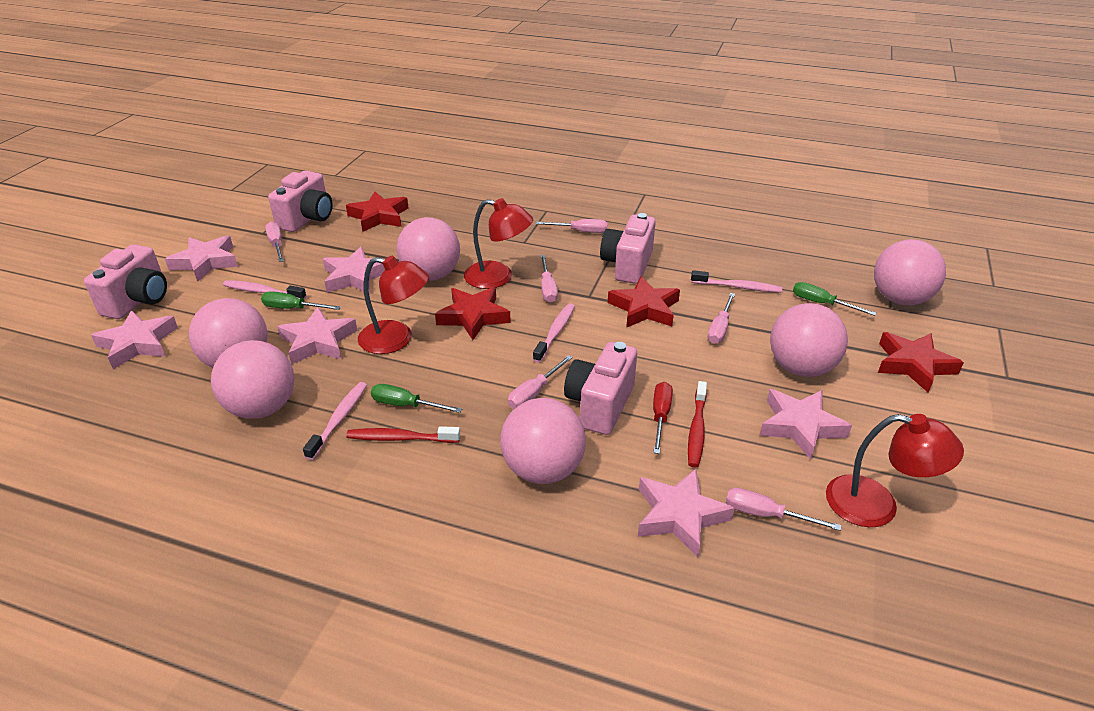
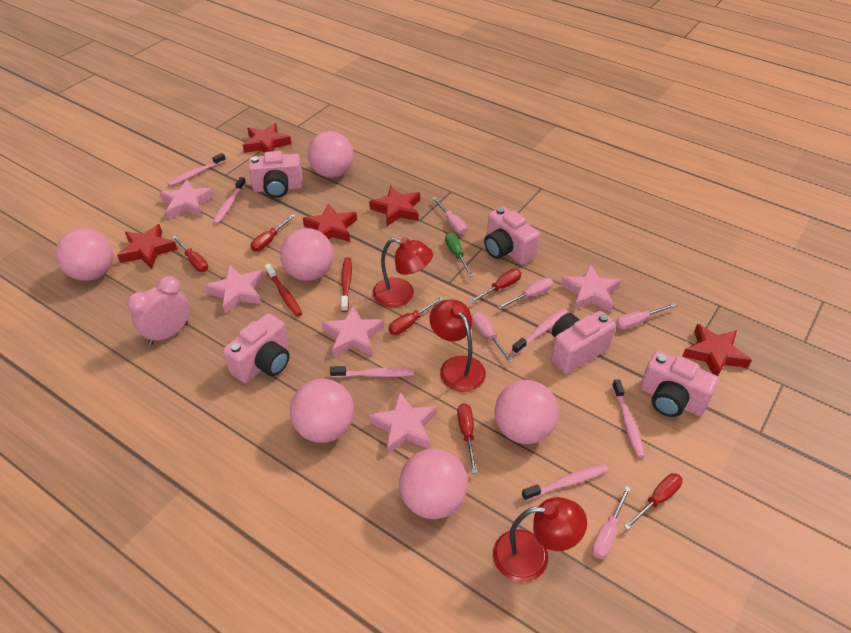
green screwdriver: [261,291,341,310] [371,384,462,413] [793,282,876,316] = 3 -> [445,233,473,277] = 1
pink camera: [84,244,167,319] [268,171,333,232] [564,342,637,435] [600,213,656,284] = 4 -> [223,313,290,383] [248,151,303,198] [484,206,540,265] [551,311,616,374] [640,351,719,417] = 5
pink clock: none = 0 -> [127,276,190,345] = 1
pink screwdriver: [265,222,284,262] [508,355,573,409] [536,219,608,233] [540,255,558,303] [708,293,735,344] [726,488,842,531] = 6 -> [432,197,467,234] [472,312,514,363] [498,277,553,309] [592,486,631,559] [616,303,677,330] = 5
pink star: [91,311,178,369] [165,235,238,282] [277,307,358,365] [323,247,385,294] [638,469,735,557] [759,389,852,460] = 6 -> [159,179,214,219] [205,265,264,314] [322,306,384,357] [369,391,437,455] [561,265,621,312] = 5
pink toothbrush: [223,280,307,300] [303,382,367,460] [533,303,575,363] [691,270,782,293] = 4 -> [167,153,226,186] [213,177,246,224] [330,366,414,378] [512,309,567,354] [522,464,608,501] [612,379,645,458] = 6
red screwdriver: [653,382,673,454] = 1 -> [172,236,208,272] [250,214,296,251] [388,297,444,335] [457,403,477,473] [469,269,521,304] [624,473,683,530] = 6
red star: [346,191,409,232] [435,287,511,340] [608,276,680,328] [878,332,964,393] = 4 -> [117,224,177,269] [243,123,291,153] [303,204,357,242] [369,186,420,226] [682,324,752,376] = 5

